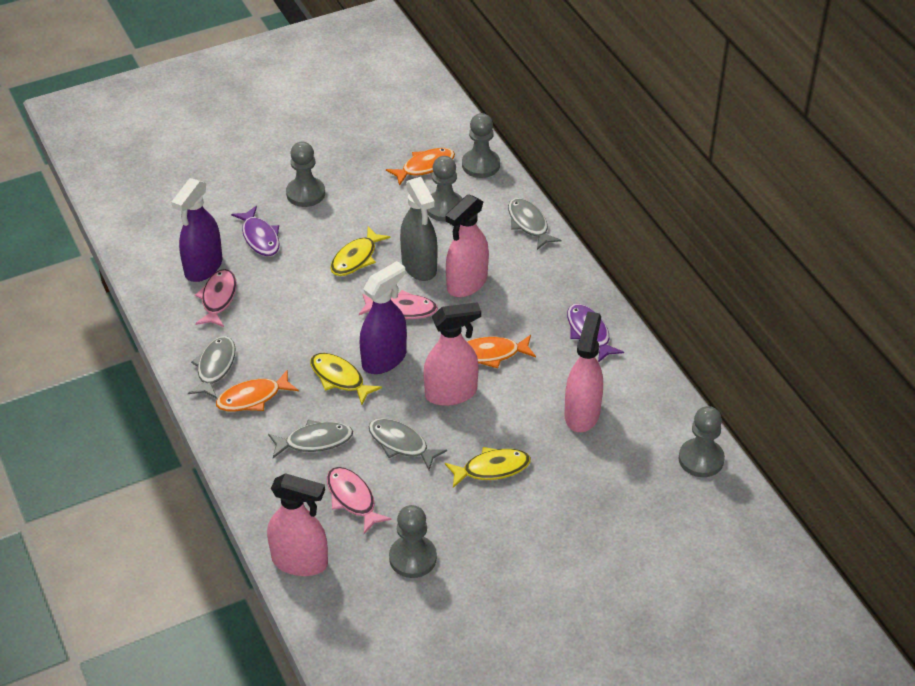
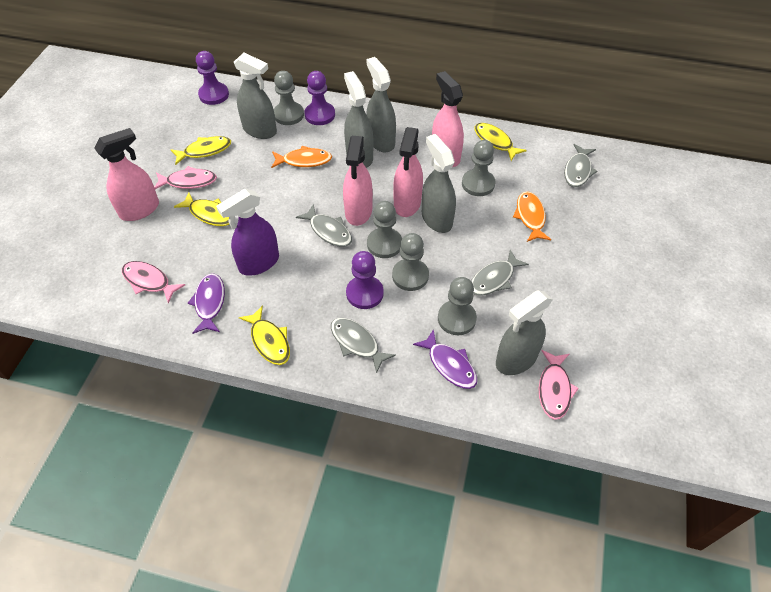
grey spray bottle: [400,177,437,281] = 1 -> [234,53,277,139] [344,71,374,168] [366,57,396,152] [422,134,456,233] [496,290,553,375] = 5
orange fish: [216,370,299,412] [386,148,455,186] [467,335,536,368] = 3 -> [271,145,332,168] [513,191,551,242] = 2
purple pawn: none = 0 -> [196,51,229,105] [304,71,335,125] [346,251,383,309] = 3
purple spray bottle: [171,178,222,282] [360,261,407,374] = 2 -> [216,189,279,276] = 1
yellow fish: [310,353,382,405] [330,226,390,276] [445,447,531,488] = 3 -> [171,136,231,165] [174,192,229,226] [239,305,290,365] [474,123,527,161] = 4

